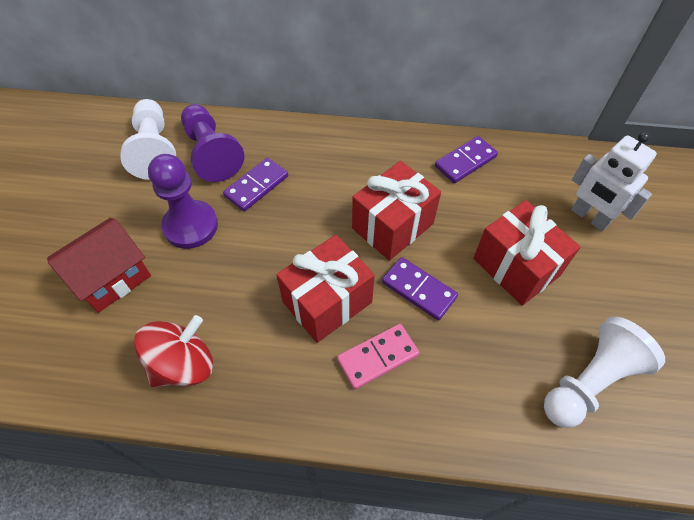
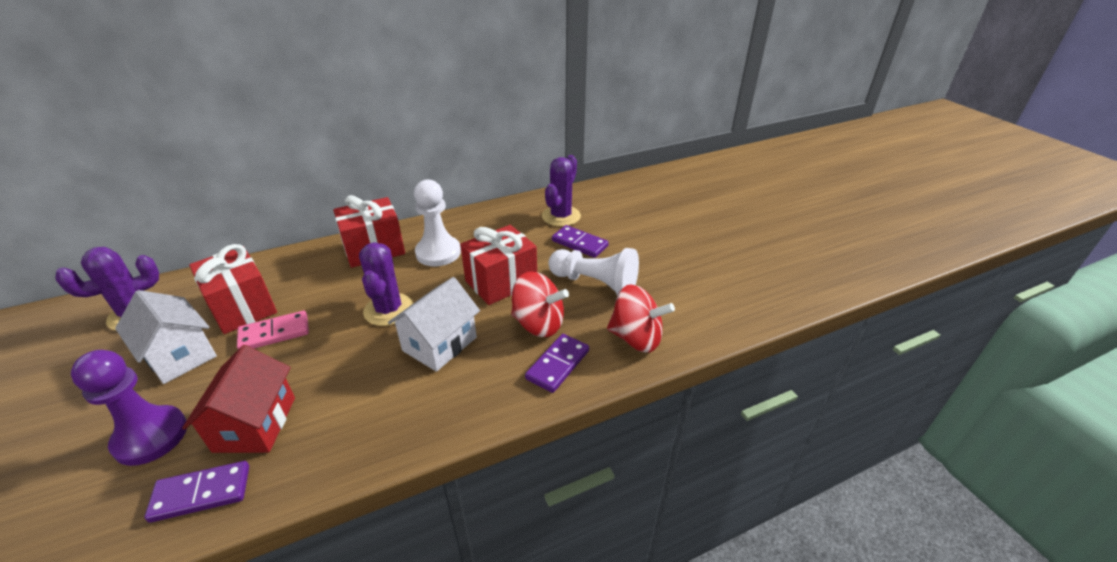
purple cactus: none = 0 -> [55,247,159,330] [359,242,413,326] [542,155,581,227] = 3
purple pawn: [148,154,218,249] [181,104,244,182] = 2 -> [71,350,187,466] = 1
red spinning top: [134,315,213,387] = 1 -> [511,271,569,337] [607,284,675,353] = 2
white house: none = 0 -> [115,290,217,384] [388,277,480,372] = 2
white robot: [571,132,657,231] = 1 -> none = 0

